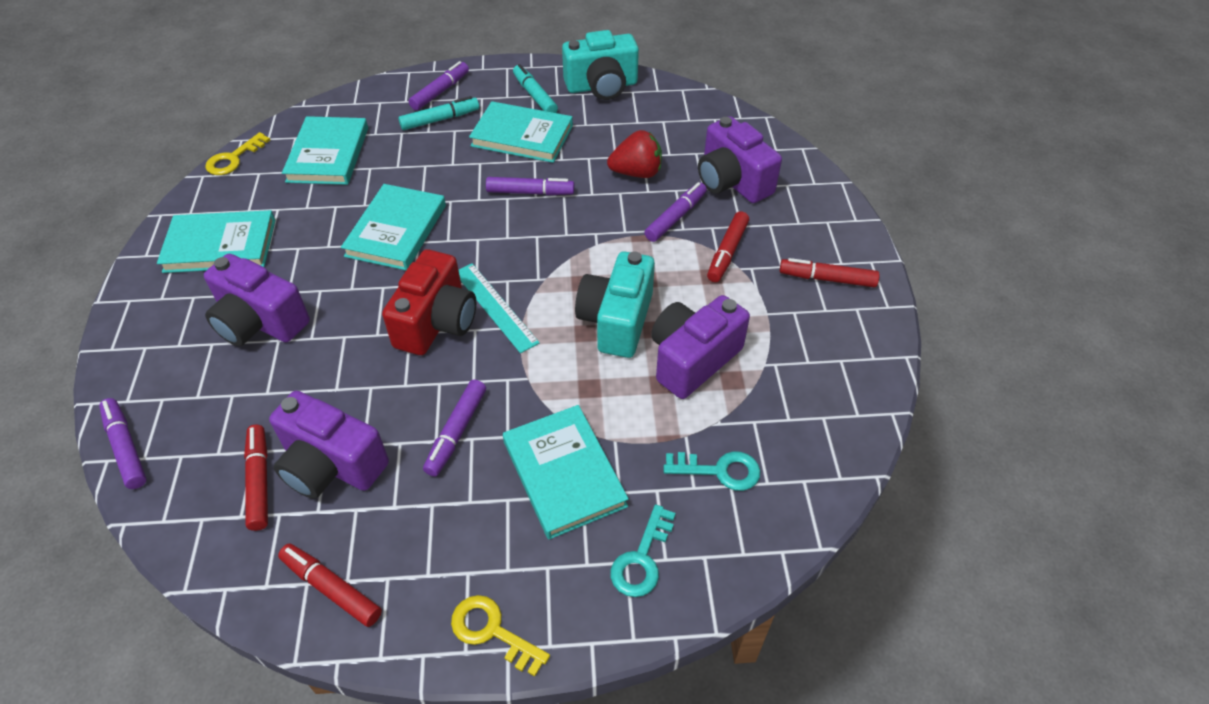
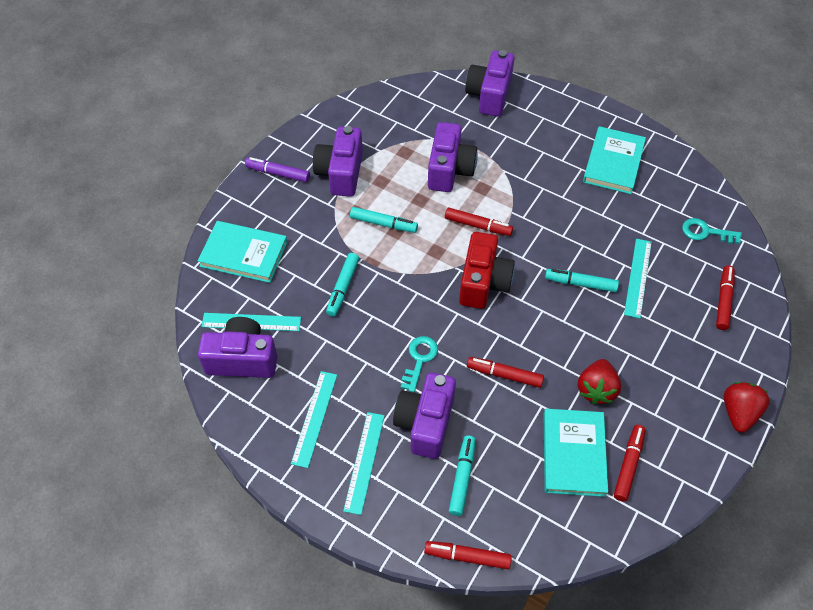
purple camera: [204,254,310,346] [269,391,389,499] [651,295,750,399] [698,116,782,203] = 4 -> [198,317,277,378] [313,126,363,197] [393,372,456,459] [428,122,478,192] [465,50,515,117] = 5
purple marker: [99,398,147,489] [408,61,469,110] [423,380,486,477] [486,177,575,195] [644,182,707,242] = 5 -> [245,157,310,182] = 1
red marker: [244,425,268,531] [278,544,382,627] [707,211,749,282] [780,258,880,288] = 4 -> [424,541,512,569] [445,208,513,236] [467,357,544,388] [614,425,646,501] [716,265,735,330] = 5
red strawberry: [607,130,662,178] = 1 -> [578,359,621,405] [724,382,770,433] = 2
turquoise book: [157,210,275,273] [282,116,368,185] [341,184,446,270] [469,101,573,163] [503,405,629,539] = 5 -> [198,221,287,283] [543,409,608,497] [583,126,646,194] = 3
turquoise camera: [562,30,639,100] [575,251,655,358] = 2 -> none = 0
turquoise marker: [398,96,479,130] [513,64,558,113] = 2 -> [326,253,359,316] [350,207,418,233] [449,436,476,516] [545,269,619,292] = 4
turquoise ruler: [459,263,540,353] = 1 -> [201,313,301,331] [291,371,337,468] [343,412,385,515] [624,239,652,318] = 4
yellow key: [205,132,270,175] [451,595,550,677] = 2 -> none = 0

